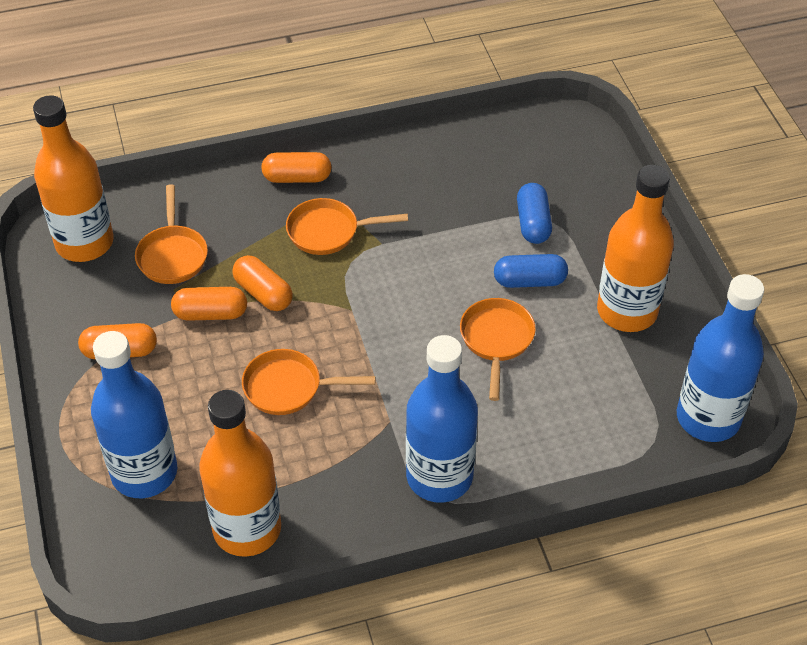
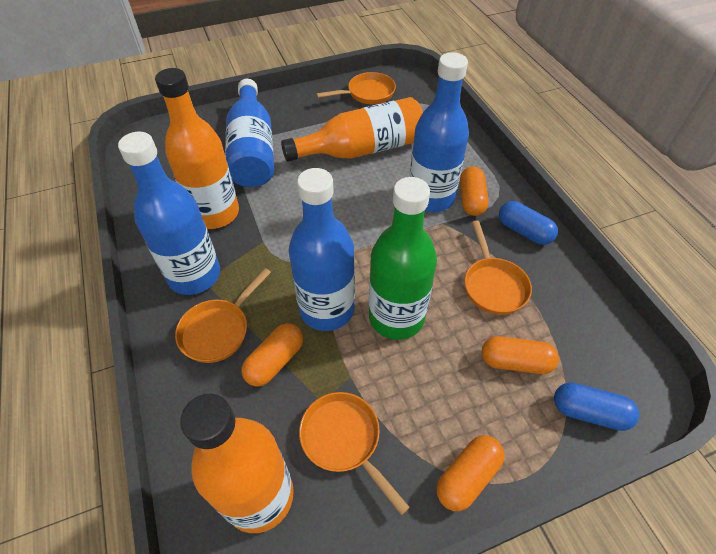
blue bottle: [91,331,177,498] [406,335,478,503] [677,274,764,442] = 3 -> [118,132,220,295] [225,79,274,187] [289,168,355,331] [409,52,469,212] = 4
green bottle: none = 0 -> [369,177,437,340] = 1

